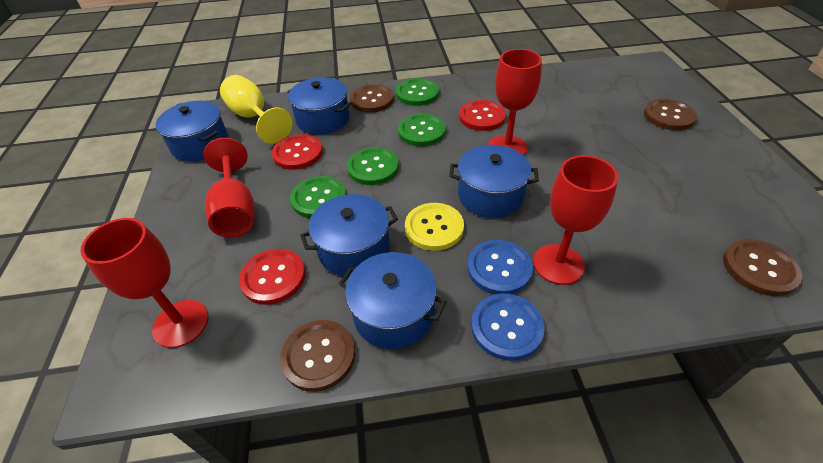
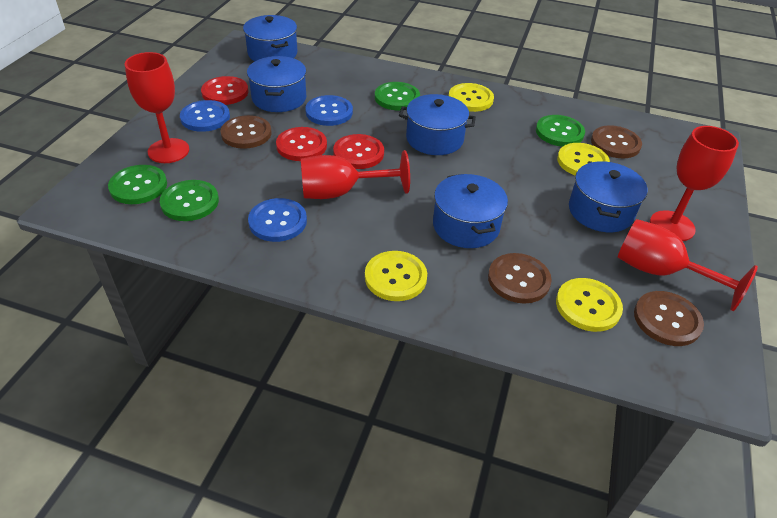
blue button: [467,240,533,294] [471,294,545,361] = 2 -> [180,100,230,132] [248,198,307,242] [305,95,353,126] = 3
yellow button: [405,203,464,251] = 1 -> [365,251,427,301] [449,83,494,112] [556,278,623,332] [557,143,610,176] = 4
yellow goblet: [220,75,292,144] = 1 -> none = 0

